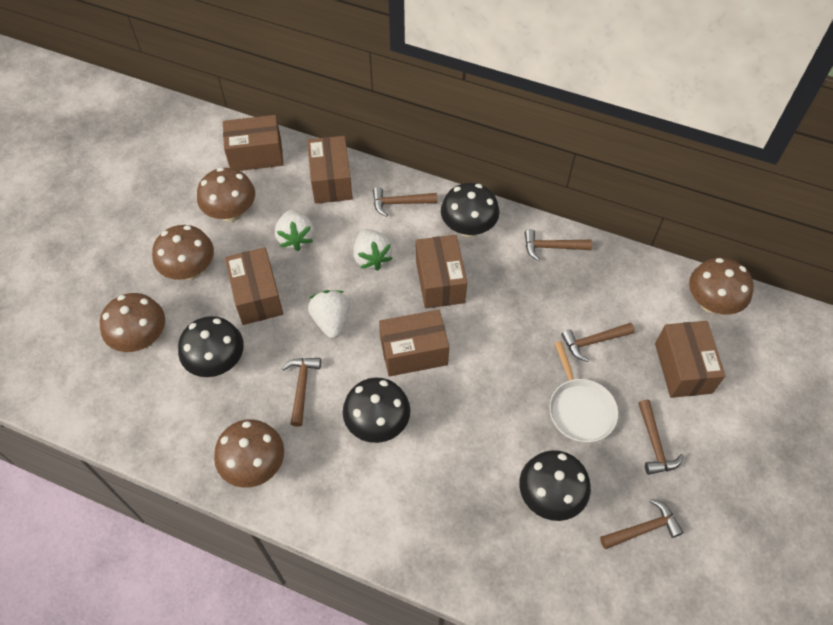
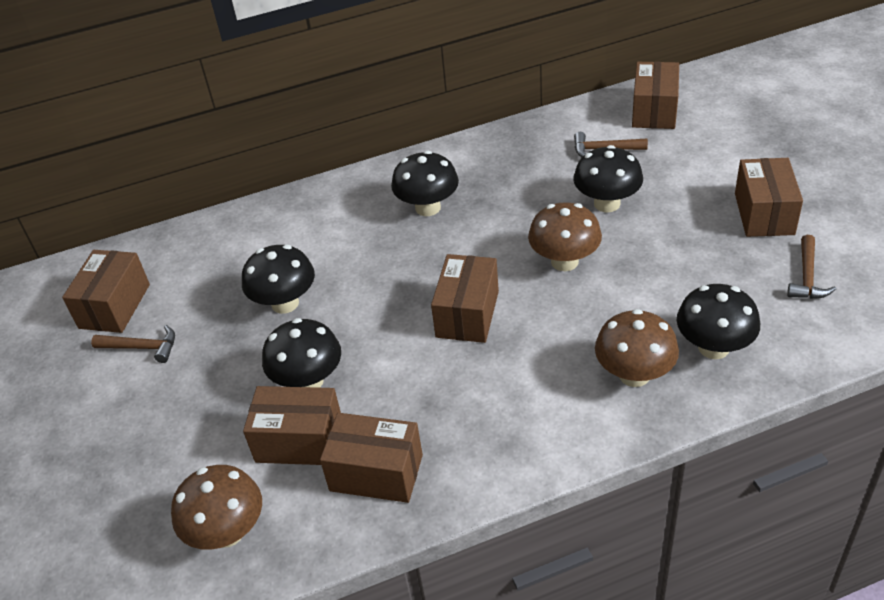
black mushroom: [178,316,244,377] [343,377,410,443] [441,183,500,237] [519,450,591,521] = 4 -> [242,245,315,314] [262,318,341,388] [391,151,459,216] [574,145,643,212] [677,284,760,359] = 5
brown hammer: [282,358,321,427] [373,187,437,217] [524,229,592,261] [561,323,635,362] [600,499,684,549] [638,400,684,475] = 6 -> [91,325,175,363] [574,132,648,157] [787,235,836,299] = 3
brown mushroom: [100,293,165,352] [152,225,214,280] [197,167,255,222] [214,419,284,488] [689,258,754,315] = 5 -> [171,465,262,550] [528,202,602,271] [595,309,679,387] = 3
white pan: [549,341,618,443] = 1 -> none = 0
white strawberry: [275,209,314,251] [308,290,350,339] [353,229,393,271] = 3 -> none = 0

